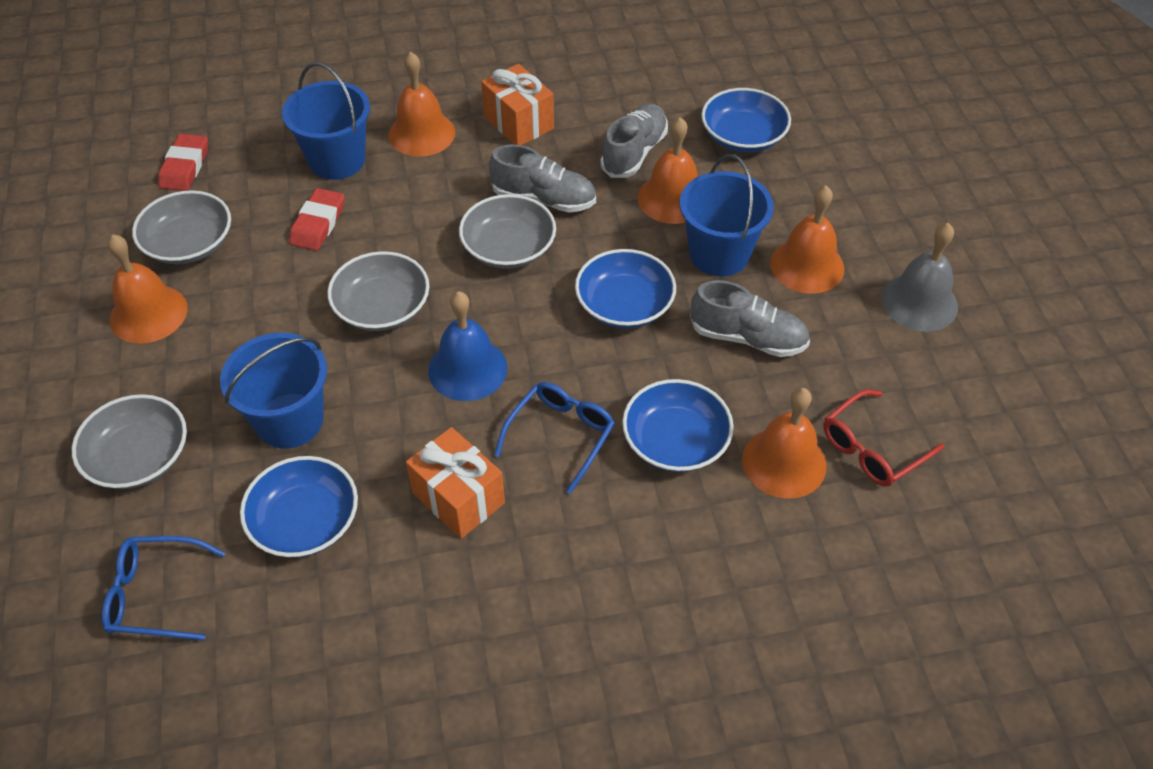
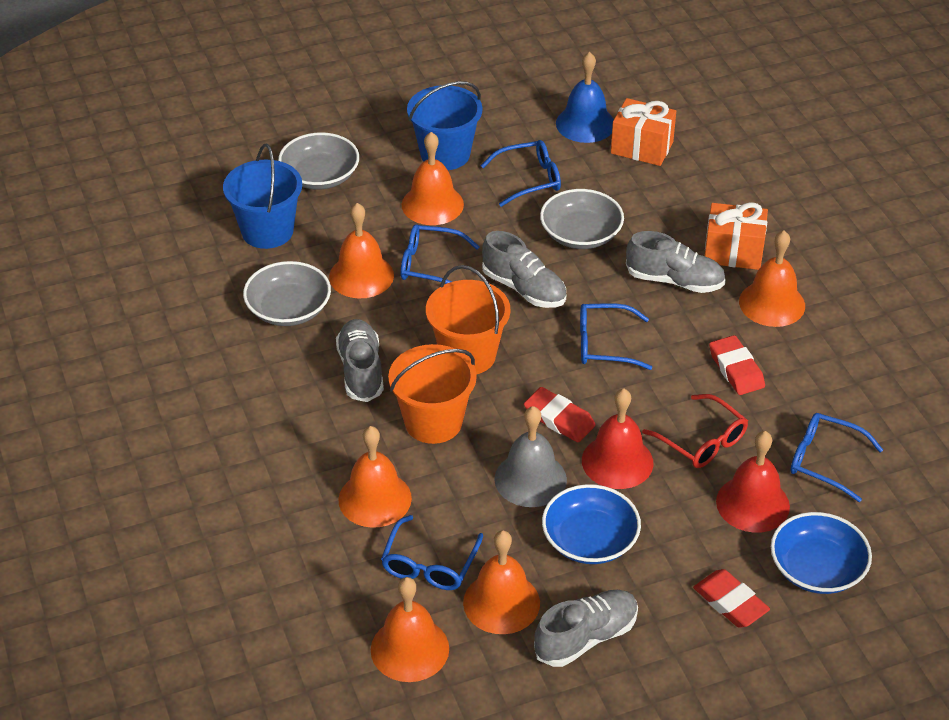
blue bowl: [240,456,358,557] [575,249,676,328] [622,379,734,472] [701,88,791,153] = 4 -> [542,484,641,564] [771,512,872,594] = 2
blue bucket: [220,333,327,449] [282,62,370,180] [680,154,774,276] = 3 -> [223,144,302,249] [407,81,482,170] = 2
blue glasses: [102,536,225,640] [494,382,615,494] = 2 -> [381,515,483,590] [401,224,480,284] [481,140,561,207] [580,303,652,370] [790,413,883,502] = 5
grey bowl: [72,394,187,489] [132,190,231,265] [327,251,429,331] [459,194,556,269] = 4 -> [243,261,331,326] [278,132,359,190] [540,189,624,249] = 3
grey shoe: [489,144,596,213] [600,104,668,178] [690,280,810,357] = 3 -> [336,319,384,402] [482,231,566,308] [534,590,638,667] [626,231,726,293] = 4
orange bell: [107,234,187,343] [388,52,455,157] [638,117,698,224] [742,388,827,499] [770,185,844,294] = 5 -> [329,203,394,298] [338,426,412,528] [371,577,449,682] [402,132,464,225] [463,530,540,634] [739,230,805,327] = 6
orange bucket: none = 0 -> [388,344,477,444] [426,265,510,374] = 2
red bell: none = 0 -> [582,388,653,489] [716,431,790,533] = 2
red eraser: [158,134,208,191] [289,188,345,251] = 2 -> [524,387,595,443] [693,569,770,628] [709,335,765,395] = 3

